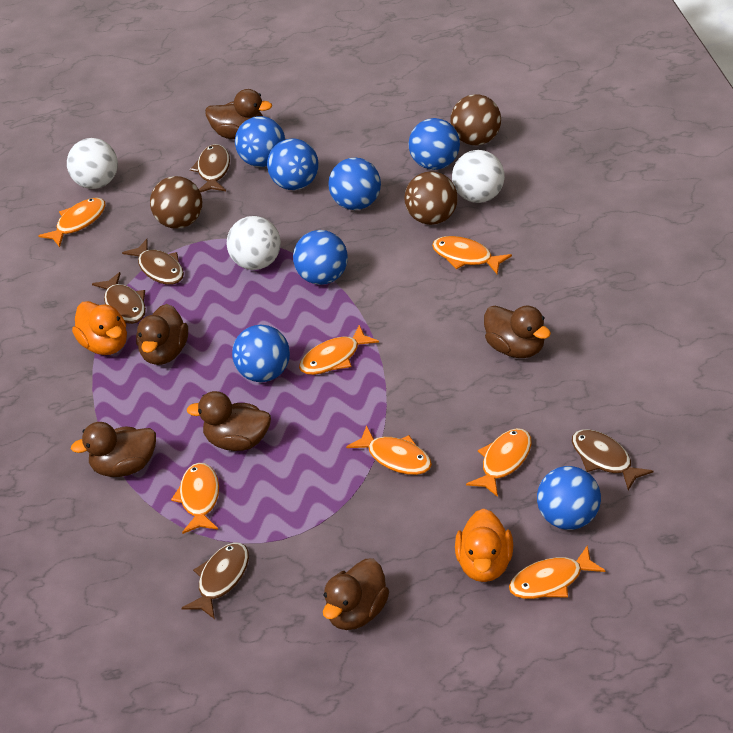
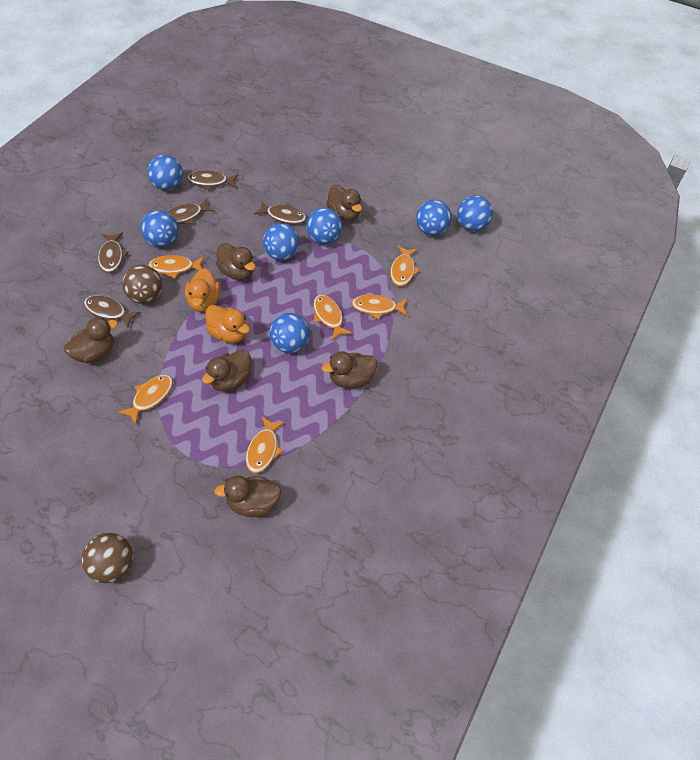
brown ball: [150,176,202,229] [405,171,458,225] [450,94,501,145] = 3 -> [82,533,133,583] [122,265,162,304] = 2
orange fish: [38,197,106,247] [171,463,219,534] [299,325,379,375] [346,425,432,475] [432,236,512,274] [466,428,532,497] [509,545,606,599] = 7 -> [118,375,173,425] [148,255,205,278] [246,417,285,473] [313,295,352,340] [352,294,408,320] [390,245,420,286] = 6
white ball: [67,138,118,189] [227,216,281,270] [452,150,505,203] = 3 -> none = 0

